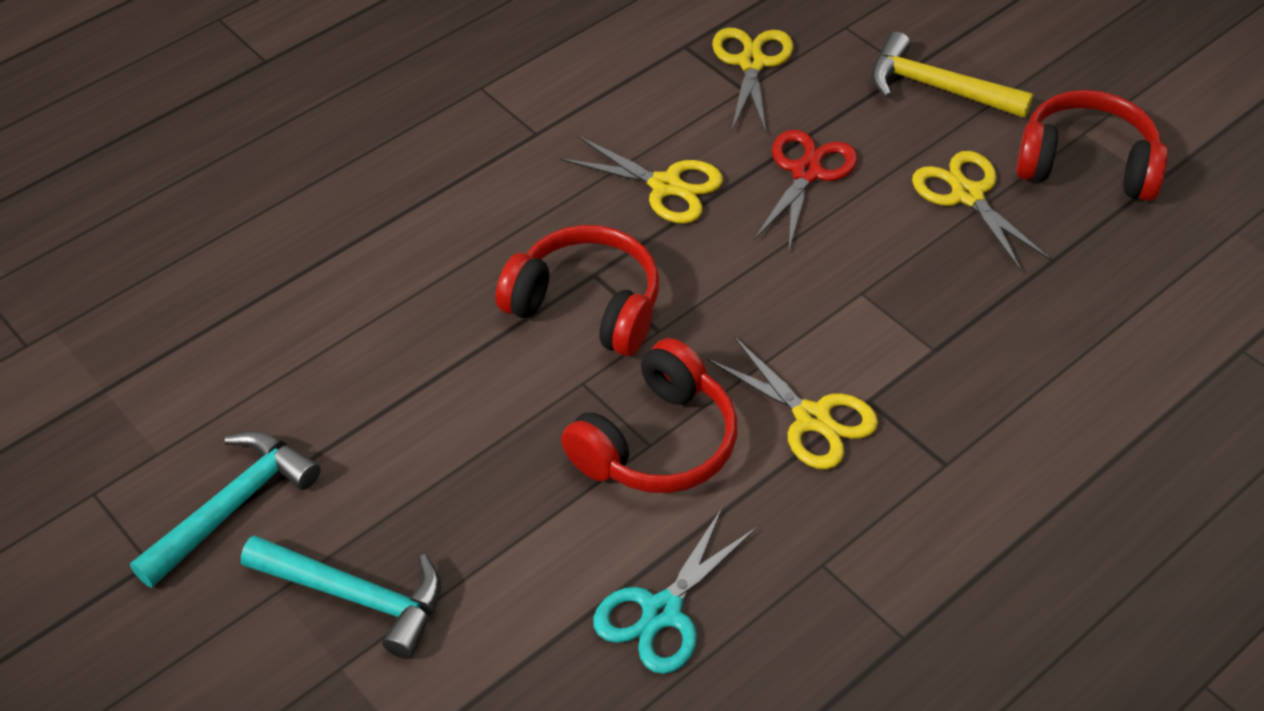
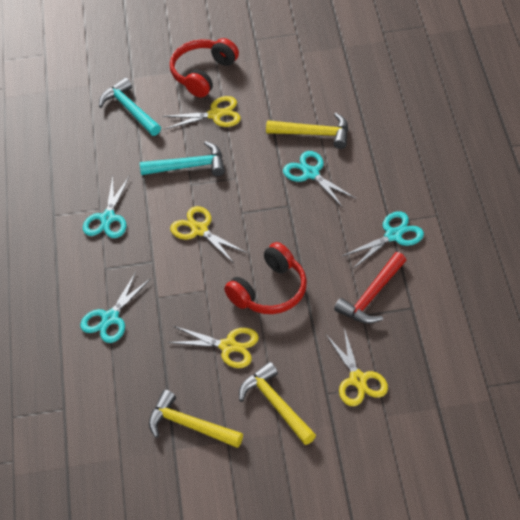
red hammer: none = 0 -> [334,252,406,324] = 1
red headphones: [496,225,659,356] [561,338,737,493] [1016,90,1168,201] = 3 -> [170,38,239,98] [224,242,307,314] = 2
red scissors: [754,130,857,249] = 1 -> none = 0
turquoise scissors: [593,508,757,674] = 1 -> [80,272,151,343] [83,175,130,238] [283,151,356,208] [342,211,424,269] = 4
yellow hammer: [871,32,1033,118] = 1 -> [149,390,243,448] [239,362,316,445] [266,113,348,149] = 3

